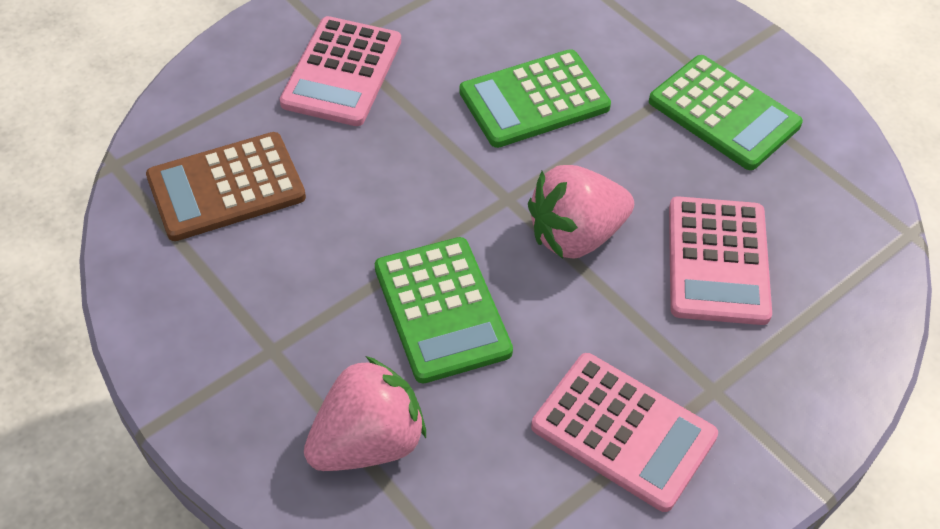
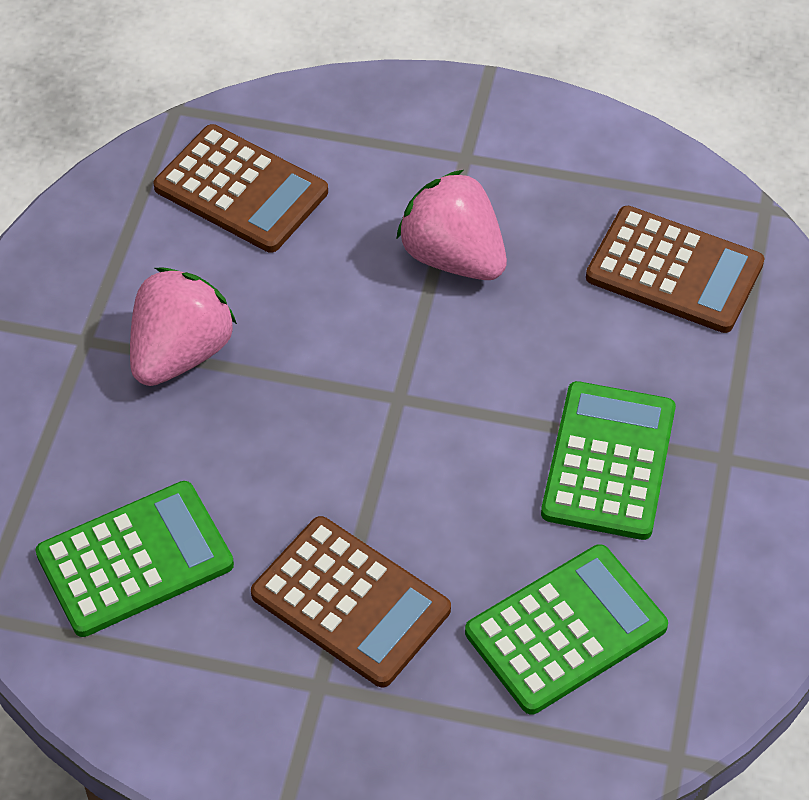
brown calculator: [146,132,306,241] = 1 -> [154,124,328,252] [251,516,451,687] [586,206,764,333] = 3
pink calculator: [280,16,401,126] [531,353,718,512] [669,196,772,325] = 3 -> none = 0

